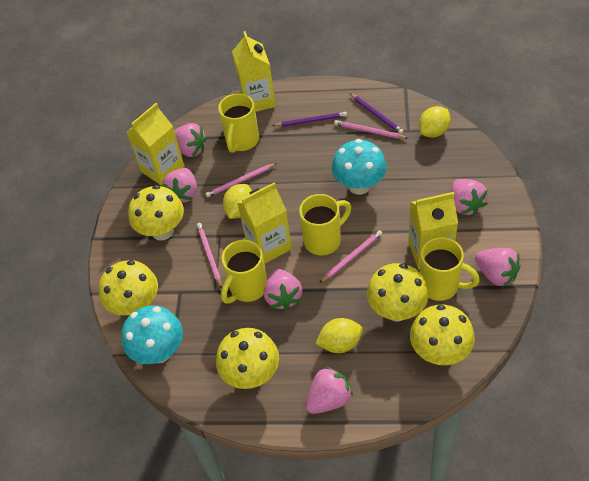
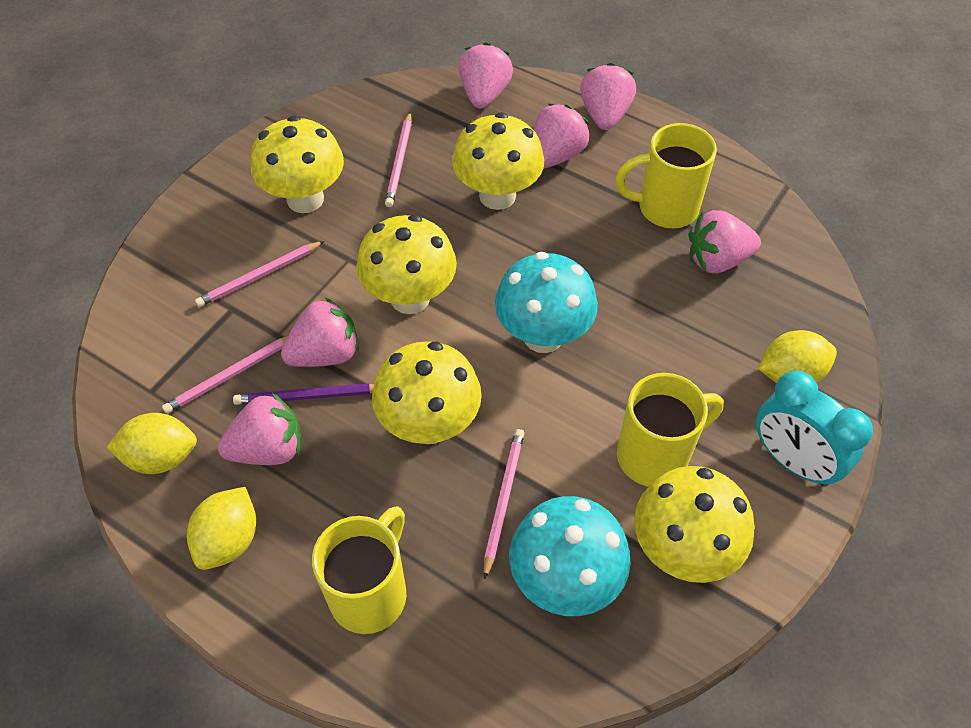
purple pencil: [272,112,347,127] [350,93,404,134] = 2 -> [233,384,374,405] = 1
turquoise clock: none = 0 -> [756,371,873,487] = 1
yellow carton: [127,103,185,186] [232,31,276,112] [237,182,292,264] [408,192,458,270] = 4 -> none = 0
yellow mug: [218,93,259,153] [221,240,267,304] [299,194,351,256] [420,237,480,301] = 4 -> [312,506,406,634] [615,123,717,228] [617,373,724,487] = 3

